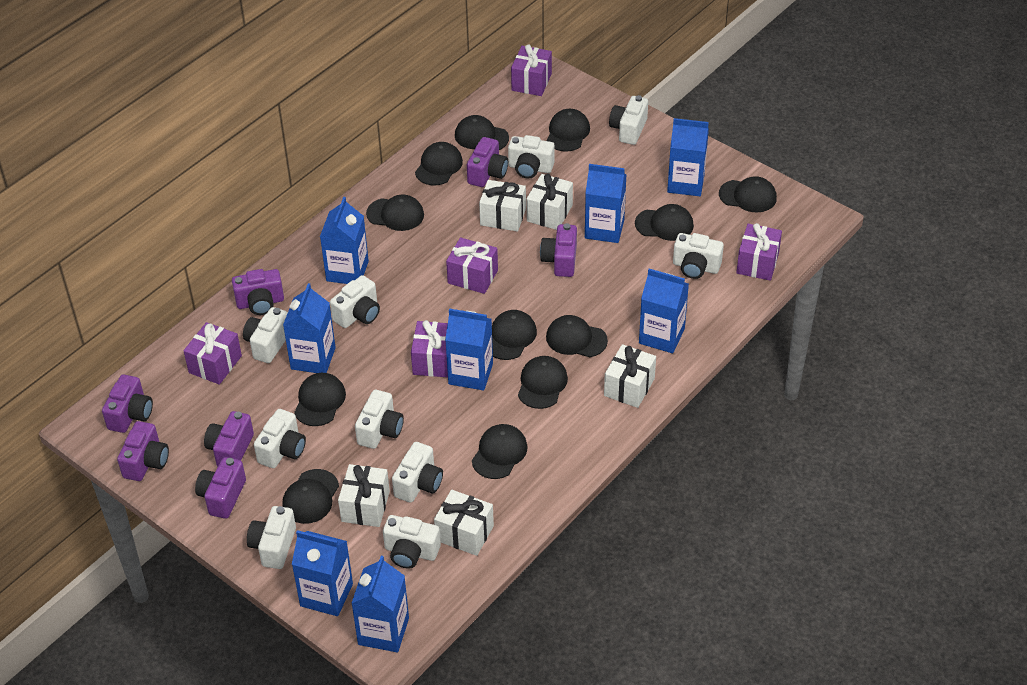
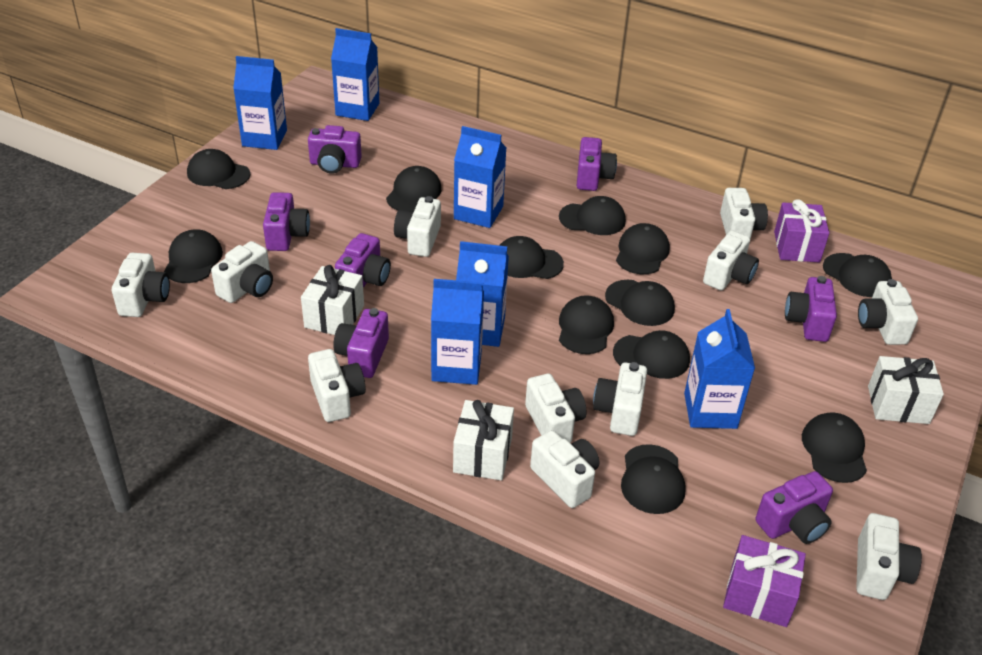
blue carton: [283,283,336,373] [292,530,353,616] [320,197,369,284] [351,556,409,652] [445,309,493,390] [585,164,627,243] [639,269,689,353] [667,118,709,196] = 8 -> [233,56,287,150] [331,28,380,121] [431,279,484,385] [454,126,506,228] [456,241,509,347] [684,309,755,429] = 6
purple gift: [184,322,242,385] [411,320,448,377] [446,238,498,294] [511,44,552,96] [736,223,782,281] = 5 -> [723,535,806,627] [774,199,829,262] = 2
white camera: [243,307,288,363] [247,506,296,569] [254,409,306,468] [330,275,380,328] [355,390,404,449] [383,515,441,569] [392,442,443,503] [508,135,555,179] [609,95,648,145] [673,233,724,279] = 10 -> [112,253,170,317] [211,241,273,303] [308,349,366,422] [394,196,441,257] [525,374,587,443] [530,430,599,508] [593,362,647,436] [703,231,759,291] [720,188,768,239] [856,513,922,600] [858,279,918,345] = 11
white gift: [338,464,390,527] [434,490,494,556] [479,180,526,231] [527,174,573,230] [604,344,656,408] = 5 -> [301,265,364,335] [453,400,514,480] [868,356,944,424] = 3

